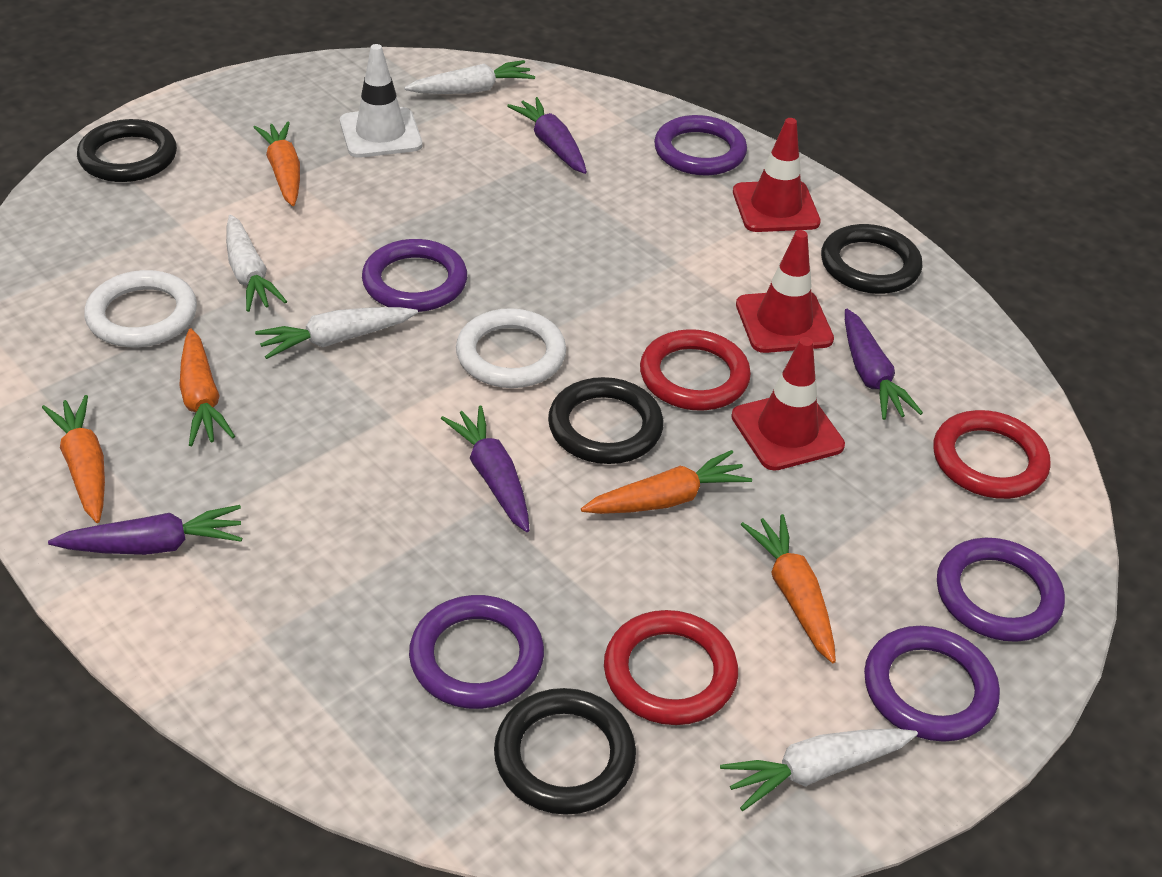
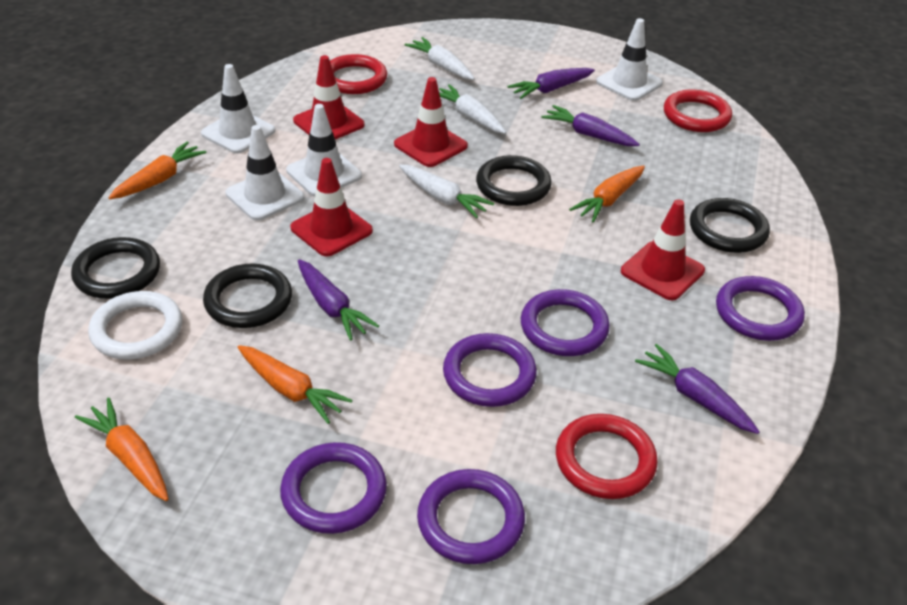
orange carrot: [42,395,105,523] [179,328,235,446] [253,122,300,206] [581,450,752,514] [741,514,836,663] = 5 -> [75,398,169,501] [108,142,207,199] [237,345,352,424] [569,165,645,223] = 4
red traffic cone: [731,337,845,471] [733,118,821,232] [736,230,834,353] = 3 -> [290,158,373,257] [293,55,365,140] [394,77,468,167] [621,199,705,300] = 4
white carrot: [226,215,287,312] [255,307,418,359] [404,60,535,94] [720,729,918,811] = 4 -> [399,164,494,218] [404,37,475,80] [439,84,506,134] = 3
white ring: [84,270,197,347] [456,308,566,388] = 2 -> [88,291,182,360] = 1
white traffic cone: [340,44,422,158] = 1 -> [201,64,275,154] [225,125,304,221] [286,104,362,196] [596,18,663,101] = 4

